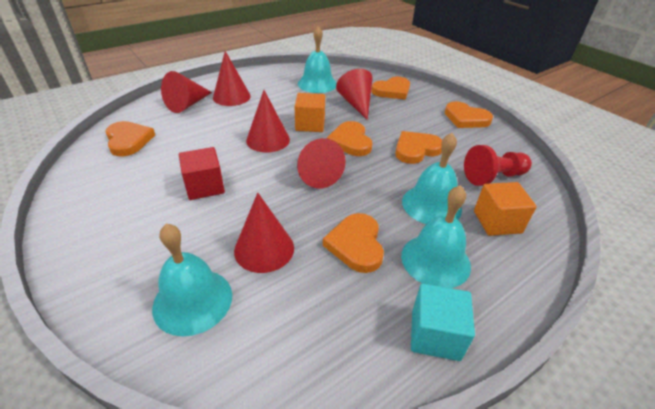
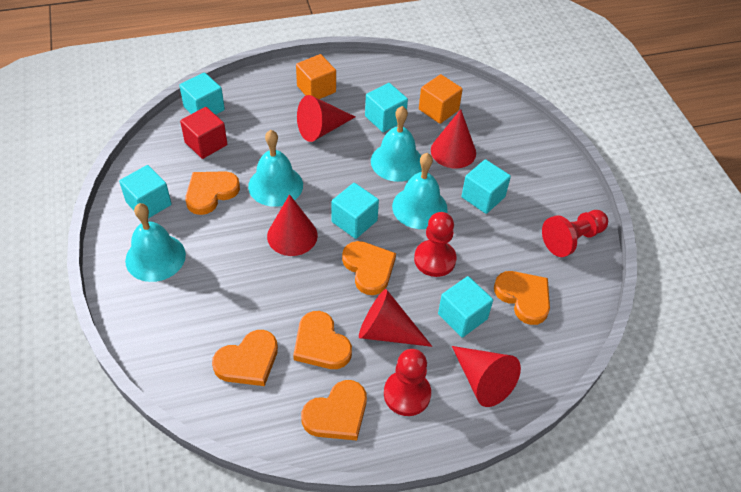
red cone: [161,71,212,113] [213,51,251,106] [234,193,294,273] [246,90,290,152] [297,138,346,188] [336,69,372,120] = 6 -> [267,194,318,256] [297,95,355,142] [359,289,432,347] [431,109,476,168] [452,346,521,407] = 5
red pawn: [464,145,532,186] = 1 -> [384,349,431,416] [414,212,457,277] [542,210,608,257] = 3
turquoise cube: [411,284,475,361] = 1 -> [119,165,172,218] [179,72,225,115] [332,183,379,239] [365,83,408,132] [438,276,493,337] [461,159,511,214] = 6

